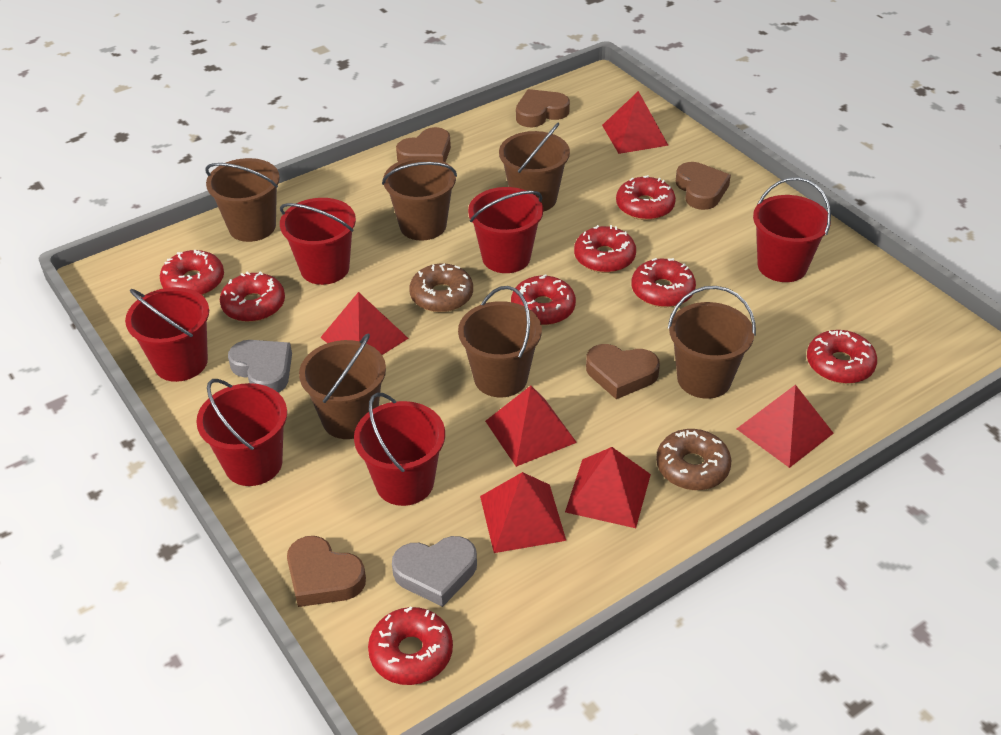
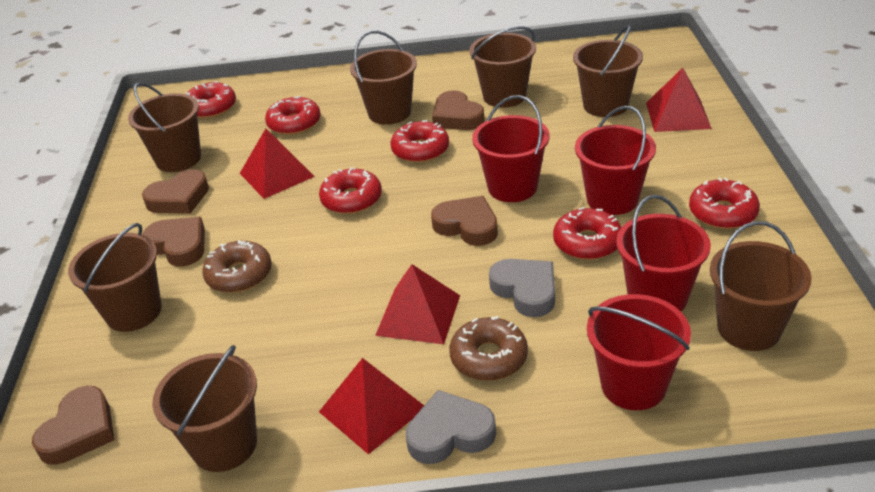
brown bucket: [205,158,280,242] [299,333,386,439] [382,157,457,241] [458,286,542,397] [499,123,570,212] [668,286,756,399] = 6 -> [68,223,162,332] [128,82,201,172] [152,345,257,472] [350,31,417,125] [469,26,536,108] [573,25,643,117] [710,221,812,351] = 7
red bucket: [125,287,209,382] [196,379,287,486] [280,198,356,285] [354,393,445,506] [468,187,543,273] [753,177,831,282] = 6 -> [472,95,550,202] [575,106,656,215] [587,294,691,410] [616,195,711,311] = 4
red donut: [160,250,224,296] [220,271,285,322] [368,606,453,685] [511,274,576,325] [574,225,636,273] [616,175,676,220] [631,258,696,307] [807,330,877,384] = 8 -> [186,81,236,119] [265,96,321,135] [319,167,382,214] [391,120,449,163] [553,207,621,260] [689,178,760,229] = 6
red pyramid: [320,292,409,355] [480,472,566,553] [485,386,577,467] [565,447,651,528] [602,91,669,154] [737,384,834,468] = 6 -> [240,128,315,199] [319,358,424,454] [375,264,460,344] [646,68,712,132] = 4

